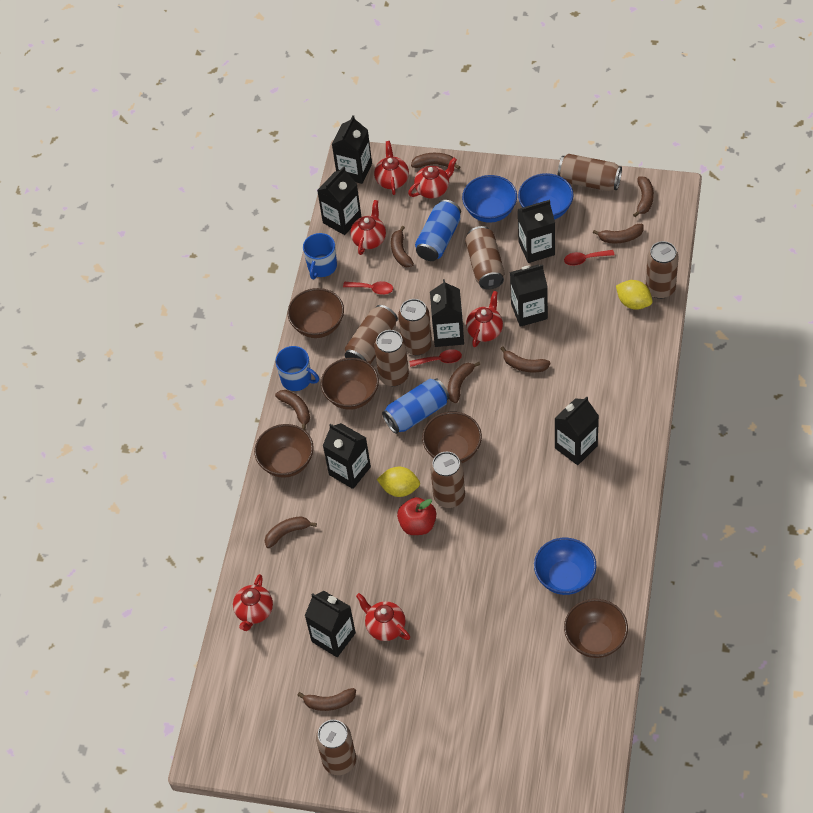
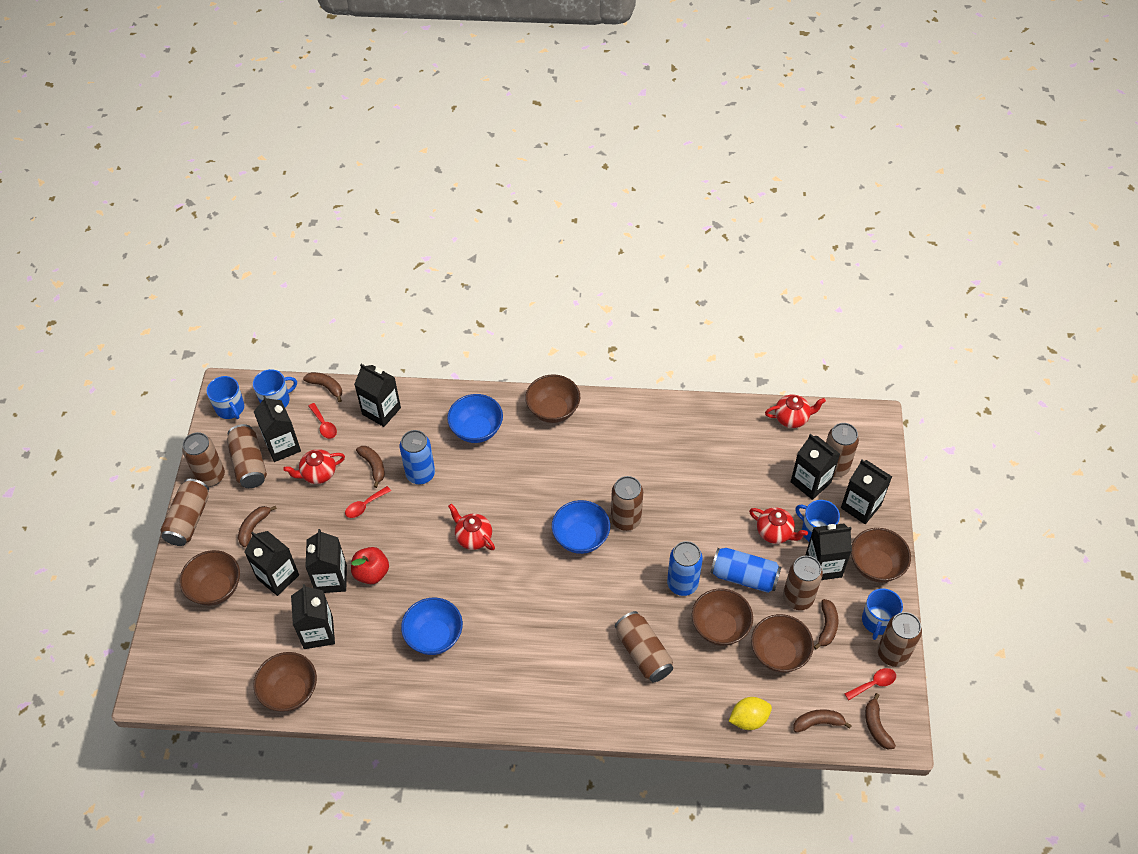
blue can: [382,378,449,434] [415,200,461,261] = 2 -> [400,430,435,484] [667,541,703,596] [711,548,781,593] = 3
blue mug: [275,346,319,391] [303,233,337,279] = 2 -> [206,376,244,419] [253,369,297,407] [795,500,840,541] [862,588,903,640] = 4
brown banana: [265,516,317,548] [275,390,310,430] [297,688,356,711] [391,226,414,267] [411,153,460,170] [448,362,480,403] [500,346,551,373] [593,224,644,243] [633,177,654,217] = 9 -> [238,506,277,547] [303,372,342,402] [356,446,385,488] [793,709,852,733] [814,599,838,650] [865,693,896,749] = 6
brown bowl: [254,424,314,478] [288,288,344,338] [321,358,379,410] [422,412,482,463] [564,599,628,658] = 5 -> [179,550,240,606] [253,652,317,712] [525,374,580,423] [692,589,753,646] [751,614,814,673] [851,528,911,582] = 6
red teapot: [233,574,273,631] [351,200,386,255] [356,593,410,641] [374,141,409,195] [408,158,457,198] [466,291,503,347] = 6 -> [283,449,345,484] [448,504,495,550] [749,508,808,544] [765,394,826,428] = 4
yellow lemon: [377,467,420,497] [616,280,653,310] = 2 -> [729,697,772,730] = 1

